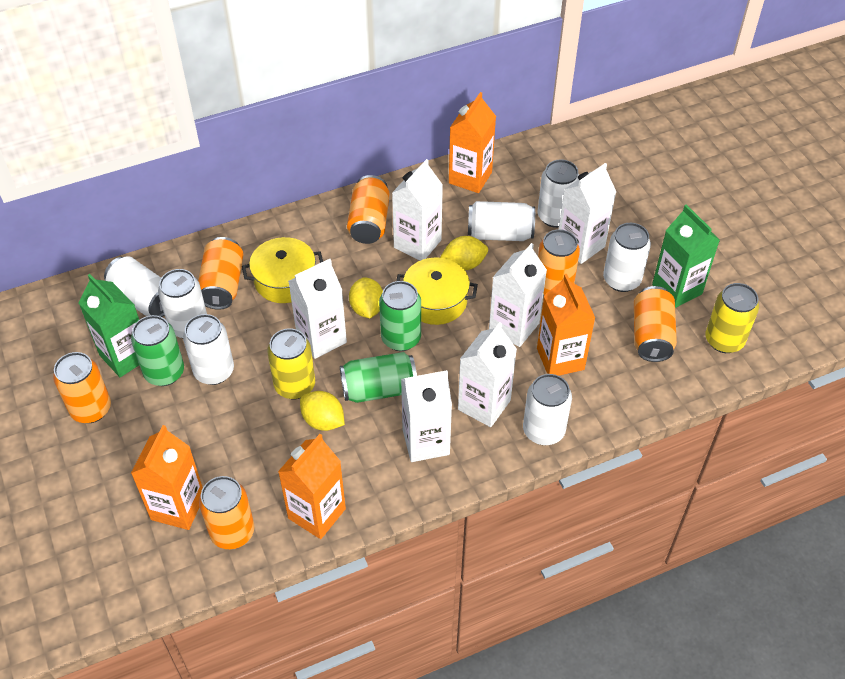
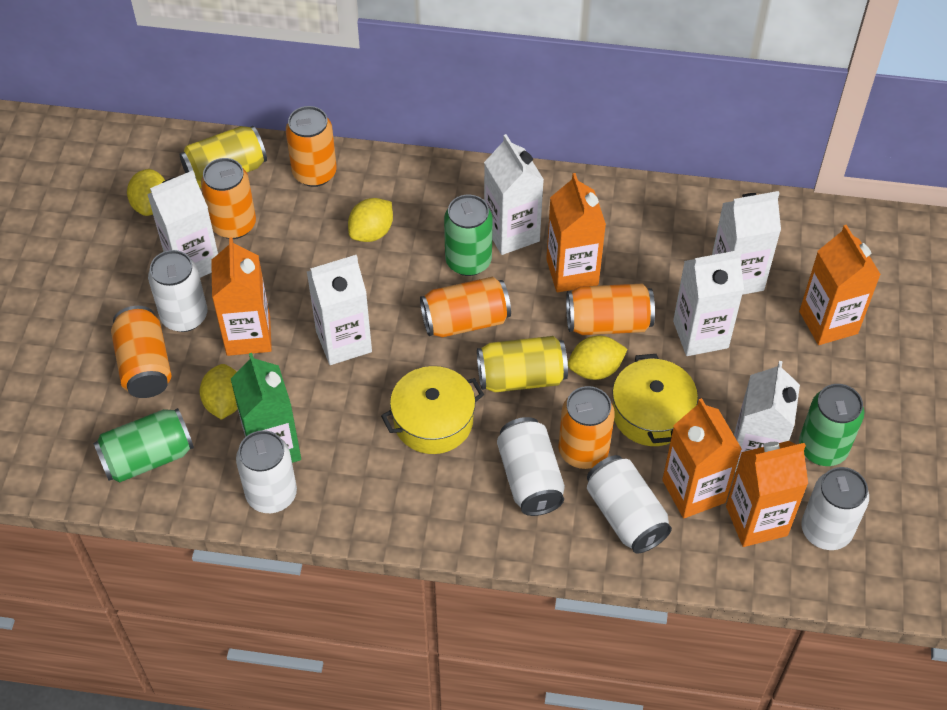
green carton: [78,274,139,377] [652,204,720,308] = 2 -> [231,353,301,463] = 1
orange carton: [131,425,203,530] [278,434,346,539] [449,92,496,193] [537,274,595,376] = 4 -> [211,237,272,356] [546,173,606,293] [662,398,742,518] [726,441,808,547] [799,225,881,345] = 5
white can: [104,256,165,317] [158,269,207,338] [183,314,234,385] [468,201,535,241] [523,374,572,445] [538,159,579,228] [603,223,651,292] = 7 -> [148,250,207,332] [236,430,297,513] [497,417,565,516] [587,455,672,554] [801,467,869,550] = 5
yellow lemon: [300,391,345,431] [349,277,383,318] [440,236,488,270] = 3 -> [127,169,165,216] [199,364,238,420] [348,198,393,242] [568,336,627,380] = 4

